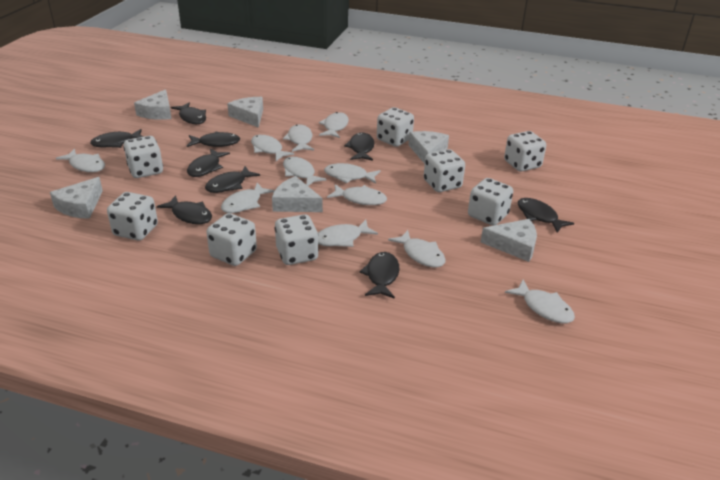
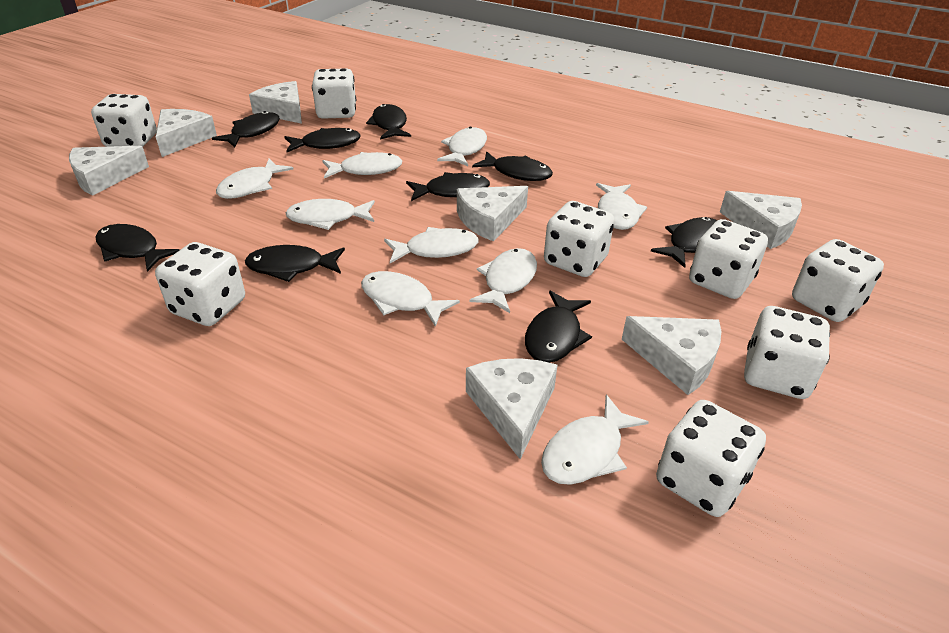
white cheese: [50,177,103,219] [134,89,172,120] [227,97,263,128] [272,176,323,212] [408,131,449,164] [481,219,537,262] = 6 -> [69,146,149,196] [156,109,217,157] [249,81,302,124] [457,186,528,242] [466,358,558,459] [622,316,721,395] [720,191,802,249] = 7
white fish: [56,149,105,172] [221,183,275,213] [251,135,294,161] [283,124,314,152] [283,157,327,186] [318,220,378,247] [319,112,349,138] [324,163,381,184] [327,184,387,205] [388,230,446,267] [505,279,575,323] = 11 -> [216,159,294,199] [286,199,375,230] [322,152,402,178] [361,271,460,327] [384,227,479,263] [437,127,487,166] [469,248,537,313] [541,395,649,485] [596,183,647,230] = 9

